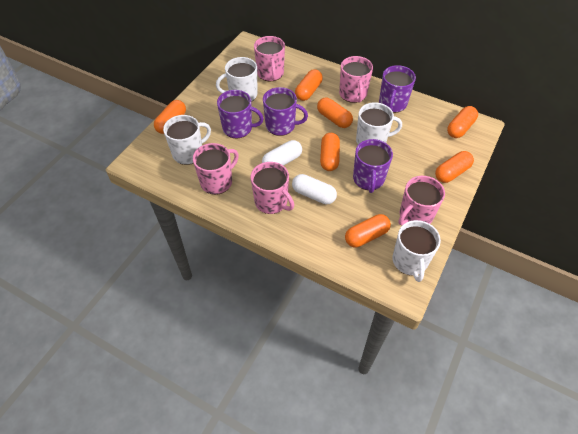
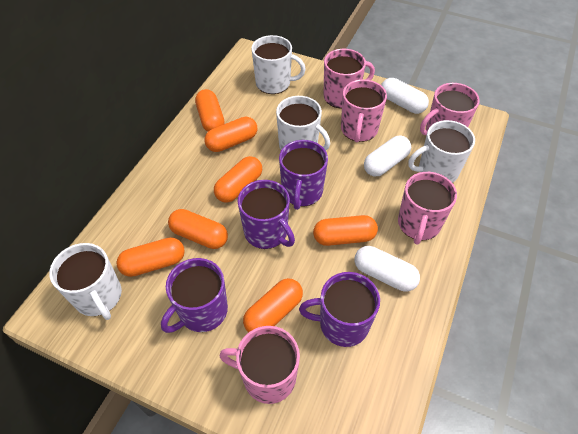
white capsule: [262,140,302,166] [292,174,337,204] = 2 -> [355,246,420,292] [364,136,411,177] [381,78,429,114] = 3

